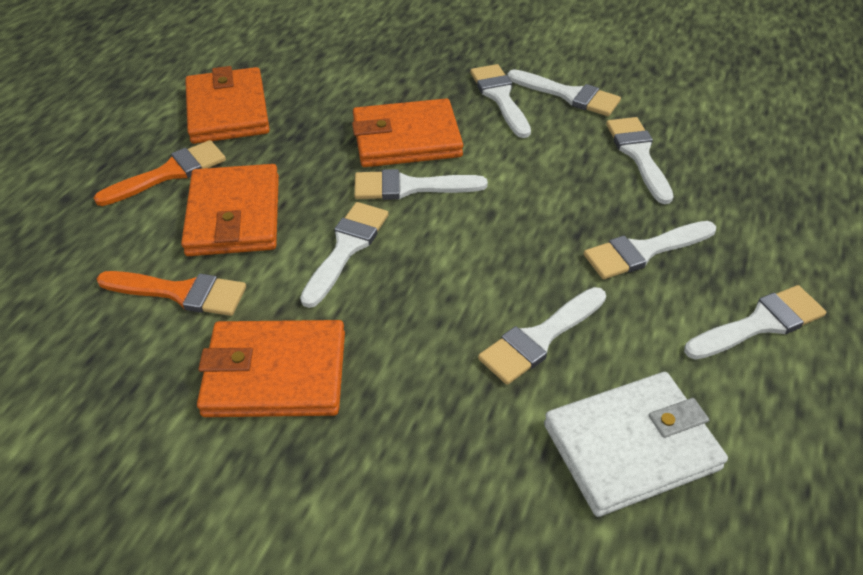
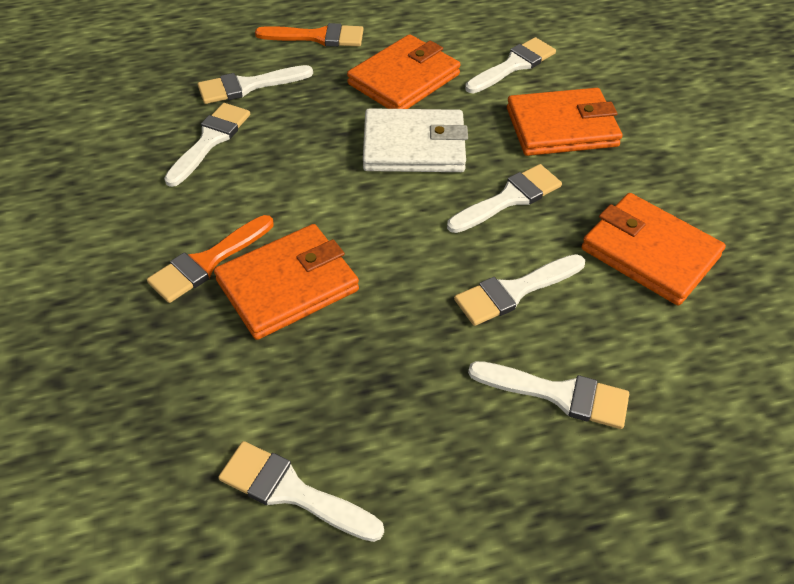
white brush: [300,202,389,308] [354,169,488,200] [470,64,531,138] [478,287,606,385] [507,69,621,116] [584,221,716,279] [606,117,674,204] [684,285,826,359] = 8 -> [164,103,250,187] [198,65,313,104] [218,441,384,542] [447,164,562,233] [454,254,585,326] [465,37,556,93] [468,361,629,429] = 7

